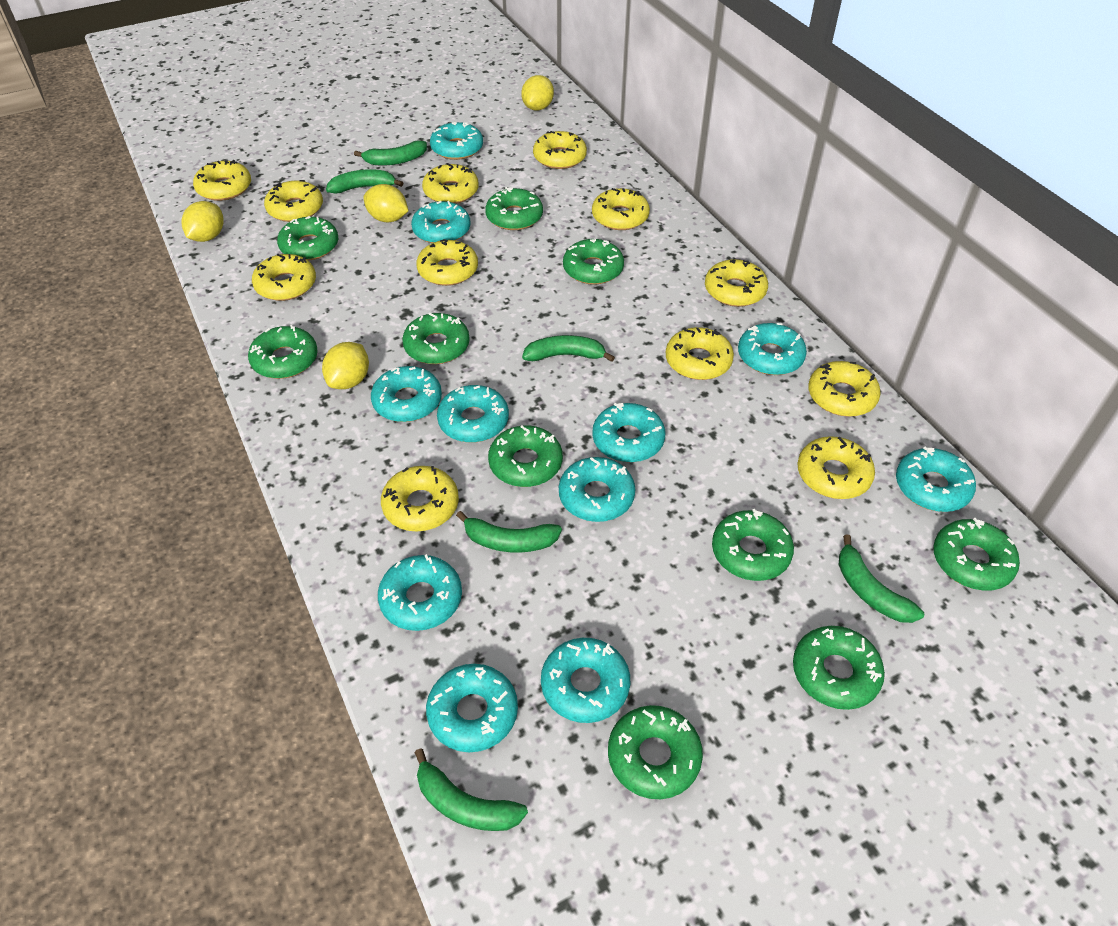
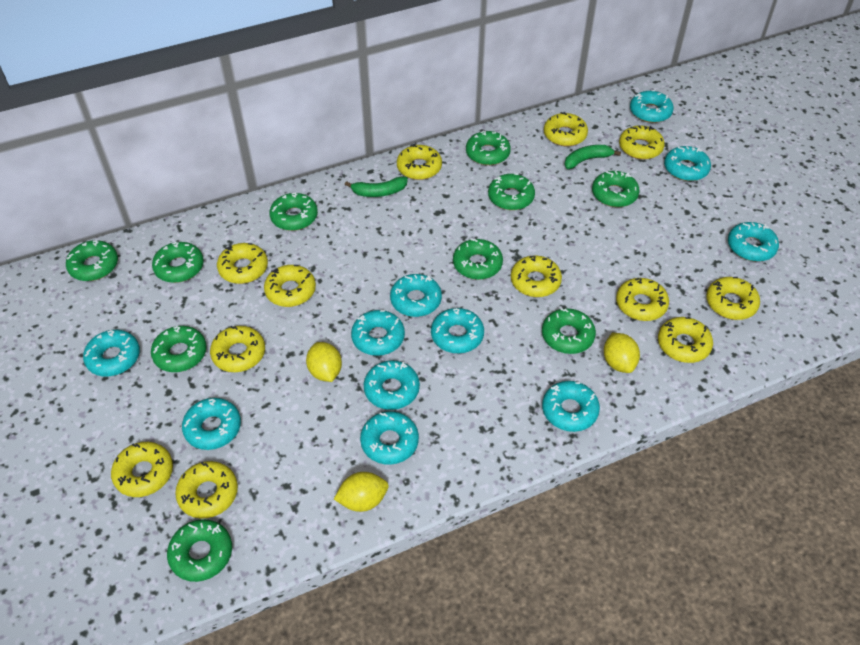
green banana: [326,169,403,194] [354,140,427,165] [414,748,528,831] [456,511,562,553] [522,335,615,362] [839,534,924,623] = 6 -> [345,176,408,197] [564,145,621,169] = 2
yellow lemon: [181,201,224,242] [322,342,369,389] [363,184,408,222] [521,75,554,111] = 4 -> [306,342,342,382] [334,472,389,512] [604,333,640,373] = 3

